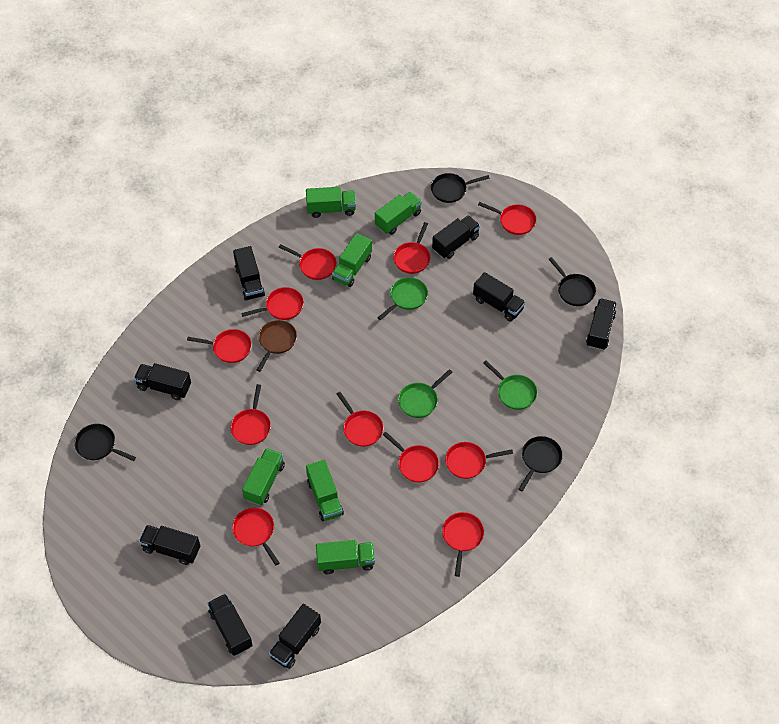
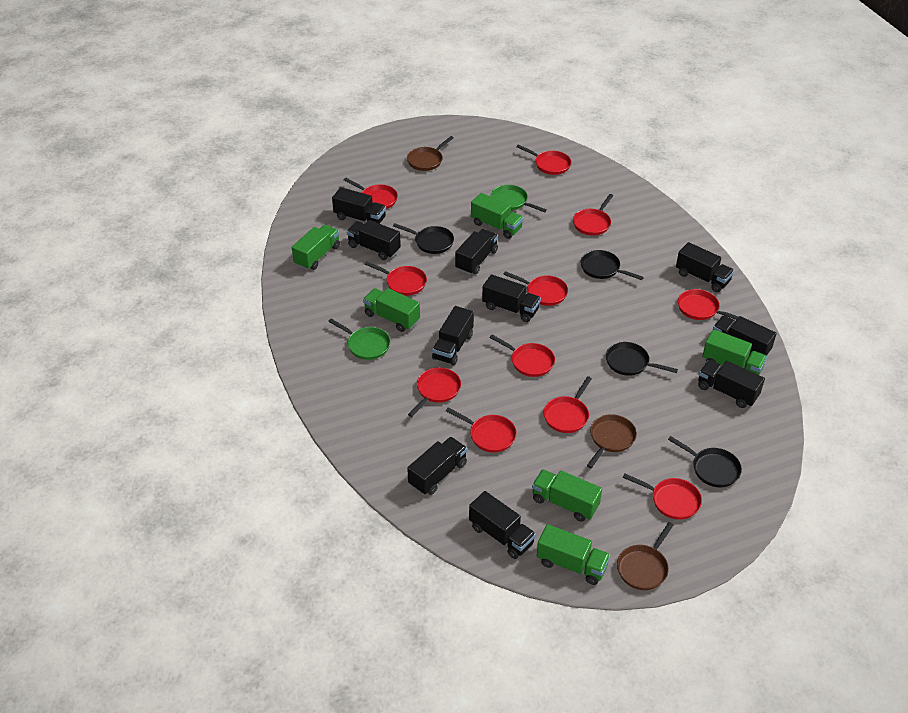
black truck: [134,363,191,400] [139,525,200,565] [207,594,253,656] [233,246,265,301] [269,604,321,669] [432,215,480,259] [473,272,525,322] [586,298,617,350] = 8 -> [332,187,386,224] [347,220,401,260] [407,437,467,495] [432,306,474,365] [455,229,498,275] [469,491,536,559] [482,274,541,322] [676,242,734,292] [698,360,765,408] [713,315,777,356] = 10
brown pan: [257,320,297,372] = 1 -> [407,136,454,171] [587,414,637,468] [617,522,674,590] = 3
green pan: [377,277,428,320] [398,369,452,418] [483,360,537,410] = 3 -> [328,318,390,360] [491,185,547,213] = 2

